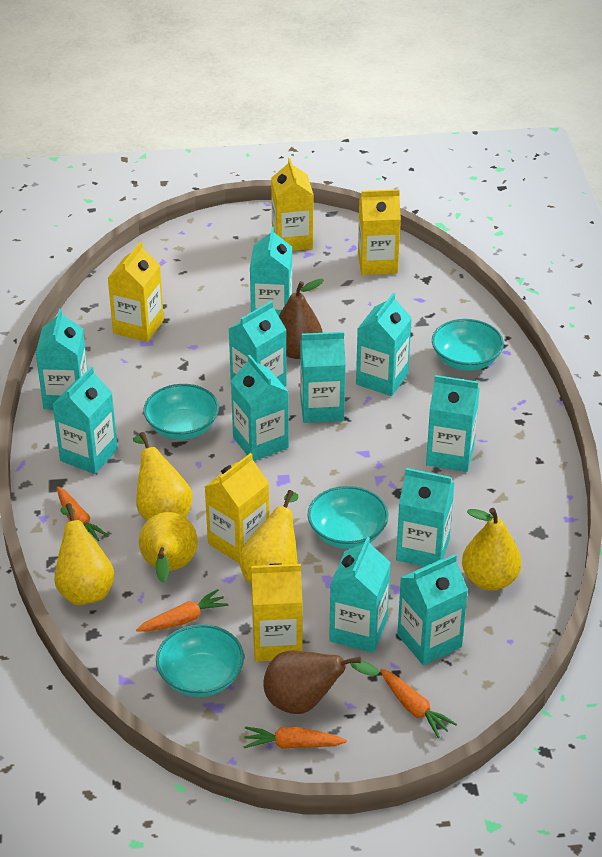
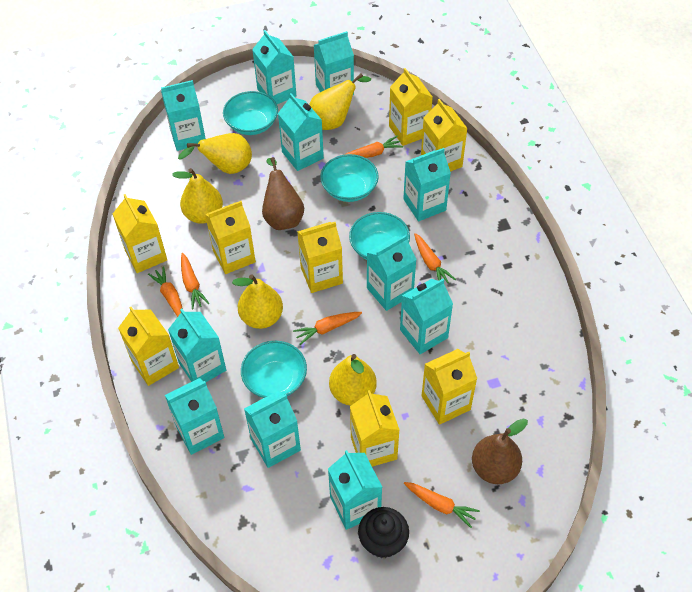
black cupcake: none = 0 -> [358,507,409,558] = 1
orange carrot: [57,487,109,541] [136,589,229,631] [244,726,347,749] [380,669,457,738] = 4 -> [148,266,183,317] [181,253,209,309] [293,312,362,345] [345,136,403,158] [404,482,480,528] [414,233,456,283] = 6
yellow carton: [108,242,164,342] [205,453,269,563] [251,563,303,662] [271,158,314,251] [358,189,401,275] = 5 -> [113,194,167,273] [118,307,179,386] [205,201,256,274] [297,222,343,293] [350,390,400,467] [389,68,433,146] [421,99,468,172] [422,349,477,425] = 8

